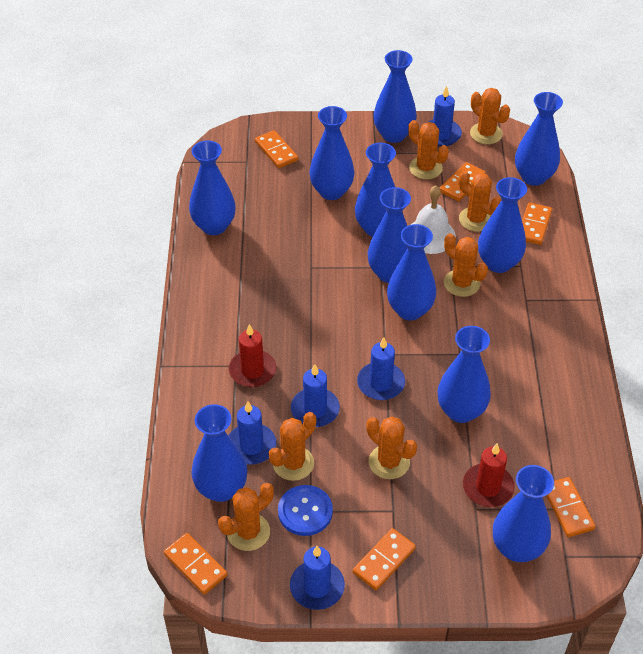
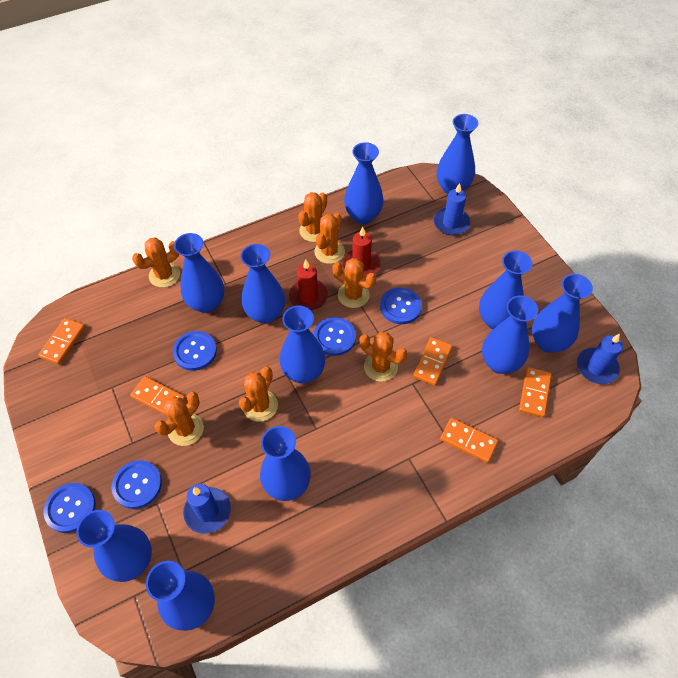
blue button: [278,485,333,536] = 1 -> [44,483,96,533] [112,460,162,509] [173,331,217,371] [313,317,356,356] [380,287,422,324] = 5
blue candle: [229,401,277,465] [290,546,345,610] [291,364,340,427] [357,337,405,400] [426,86,462,146] = 5 -> [183,484,231,534] [434,183,470,235] [577,334,623,384] = 3
orange domino: [164,533,228,595] [255,130,298,168] [353,528,416,590] [440,162,486,201] [522,202,552,245] [546,477,596,537] = 6 -> [38,318,85,365] [130,376,186,416] [413,337,453,386] [440,418,498,463] [519,367,552,418] = 5
white bell: [411,186,456,254] = 1 -> none = 0

